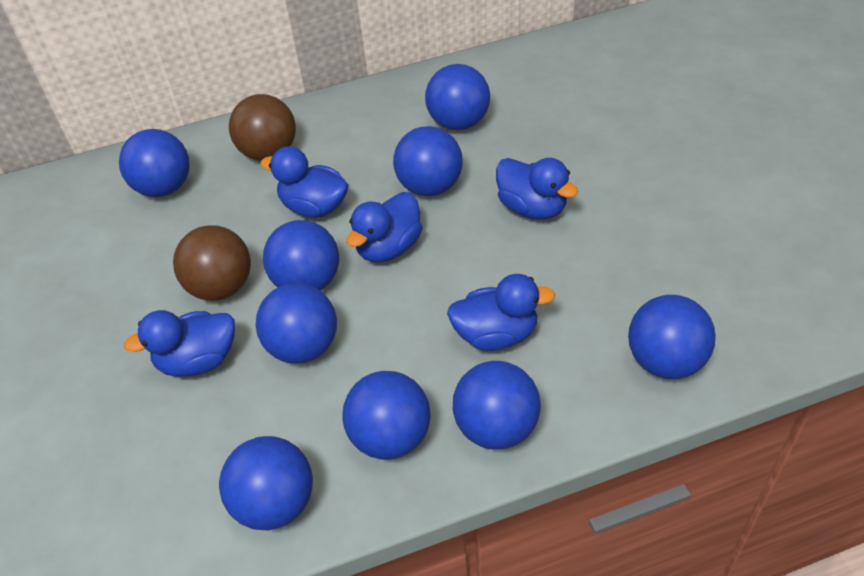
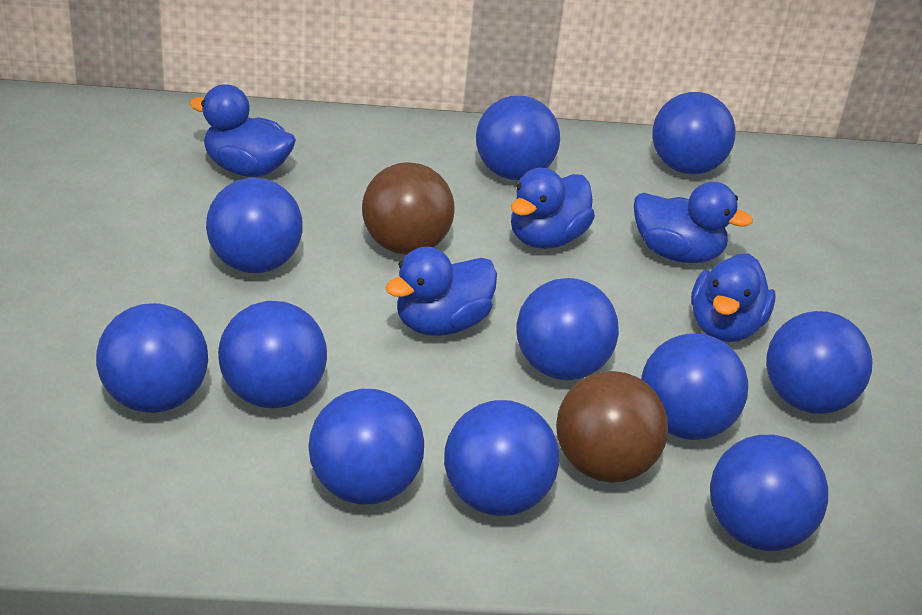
blue ball: [119,129,190,197] [219,436,313,530] [256,283,337,364] [263,220,339,291] [343,371,431,460] [393,126,463,196] [425,64,490,130] [453,361,541,450] [628,295,716,379] = 9 -> [96,303,208,413] [206,177,303,273] [218,301,327,408] [308,389,424,505] [444,400,559,516] [476,96,560,180] [517,278,619,380] [641,334,748,440] [652,92,736,174] [710,435,828,551] [766,311,873,414] = 11

